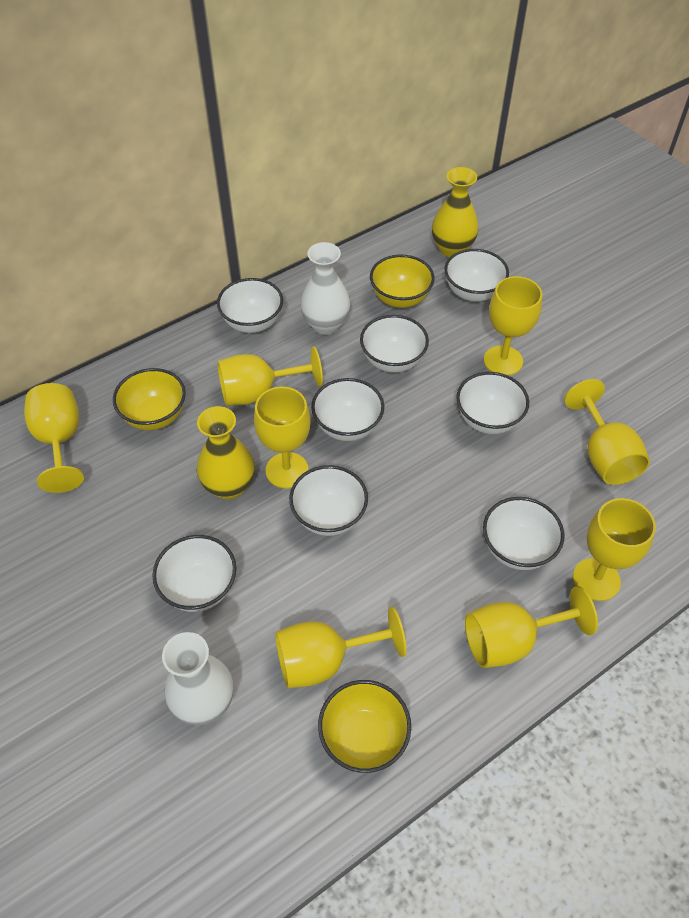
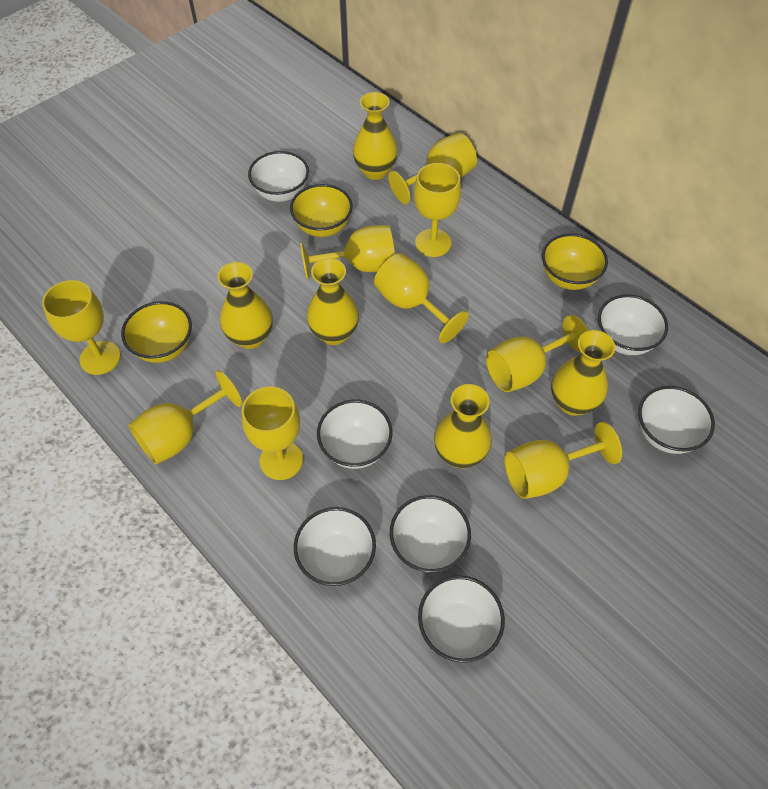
white bowl: [152,535,236,612] [217,278,283,333] [289,465,368,536] [311,378,384,441] [360,315,429,373] [444,249,509,302] [456,372,529,434] [483,497,564,570] = 8 -> [248,151,309,202] [294,507,376,586] [317,400,393,469] [390,495,471,573] [418,575,505,663] [598,294,668,355] [638,386,715,454] = 7
white vase: [162,632,234,725] [300,242,350,335] = 2 -> none = 0
yellow goblet: [24,383,84,493] [217,346,323,406] [254,387,311,489] [275,607,406,688] [465,586,598,668] [484,276,542,376] [564,379,650,485] [573,498,656,601] = 8 -> [42,280,121,375] [128,370,242,464] [242,387,303,480] [300,225,395,279] [374,253,469,343] [388,133,477,204] [414,163,461,257] [486,315,589,392] [504,422,622,499] = 9
yellow vase: [197,406,255,500] [432,167,479,257] = 2 -> [217,262,273,349] [307,258,359,345] [353,92,398,180] [434,384,492,468] [551,330,615,416] = 5

